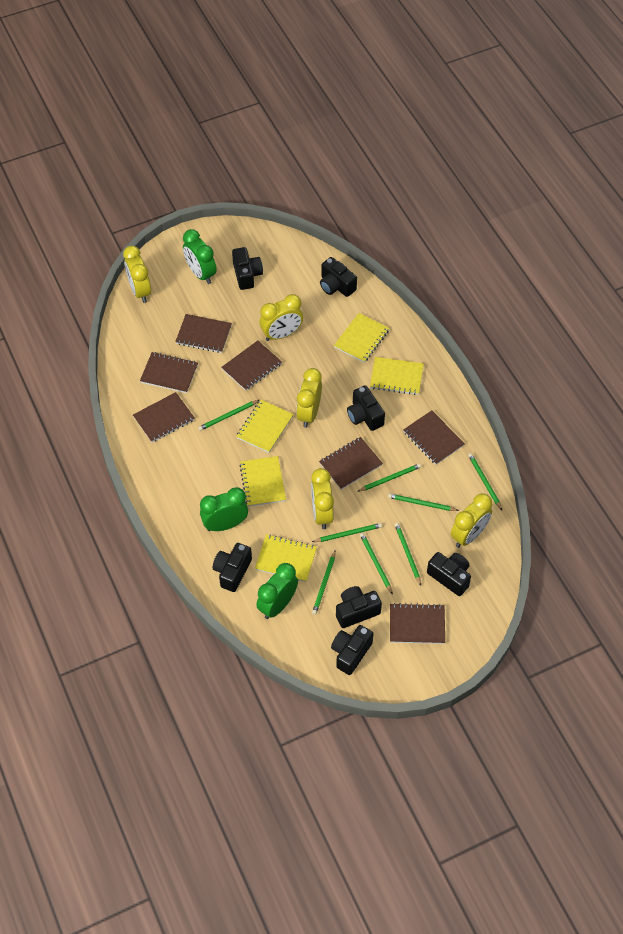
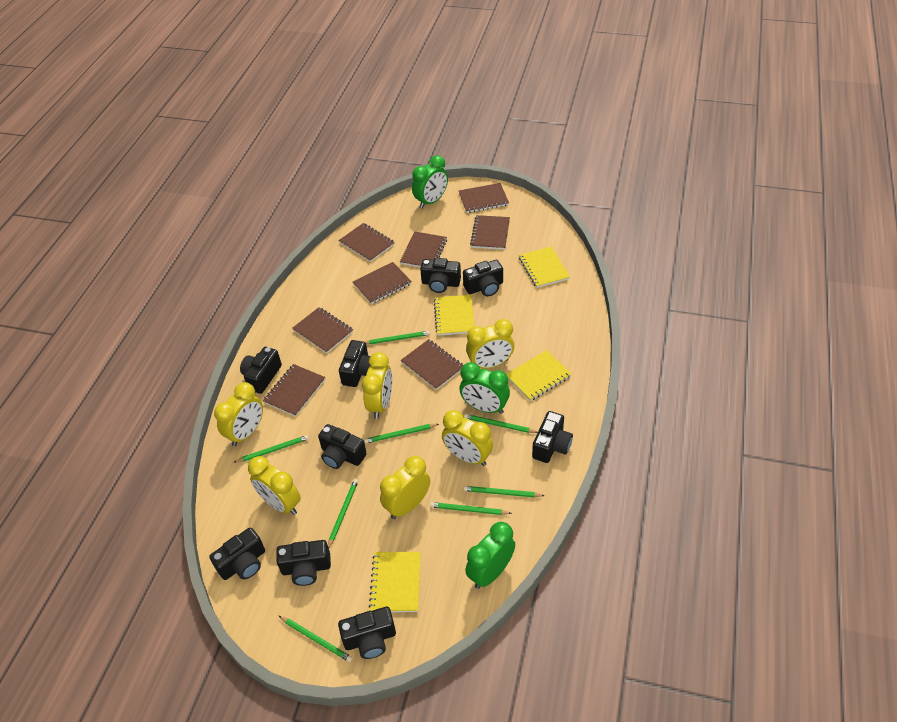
black camera: [213,543,252,592] [232,247,263,290] [320,257,357,297] [331,625,373,675] [336,586,382,628] [347,385,385,431] [427,552,471,596] = 7 -> [209,527,265,580] [240,347,282,394] [276,540,331,586] [318,424,367,469] [338,607,396,659] [339,340,371,387] [420,258,461,293] [463,260,503,296] [532,411,573,463] = 9
brown notebook: [133,392,195,442] [140,352,198,393] [175,314,232,353] [221,341,282,391] [319,437,383,490] [390,603,445,644] [403,410,465,465] = 7 -> [263,364,325,417] [292,307,353,353] [339,223,395,262] [353,262,412,304] [400,232,447,268] [401,339,463,390] [459,183,509,213] [470,215,510,250] = 8
yellow clock: [123,246,151,303] [259,294,303,341] [296,368,322,428] [311,468,334,529] [451,493,492,548] = 5 -> [214,382,263,446] [248,456,301,515] [362,352,392,419] [380,456,430,519] [442,410,493,466] [466,319,514,369] = 6
yellow notebook: [236,400,294,453] [240,456,286,507] [255,534,317,582] [334,313,389,363] [370,357,424,395] = 5 -> [369,552,421,612] [434,295,475,336] [506,350,572,401] [519,246,570,288] = 4

